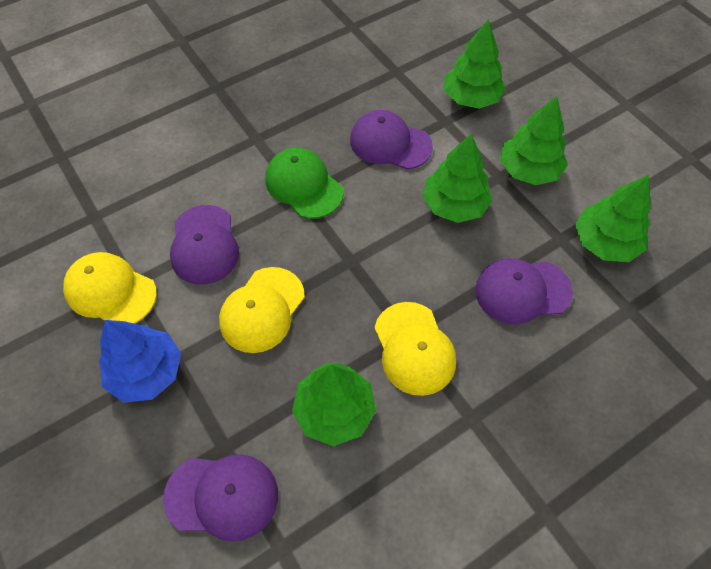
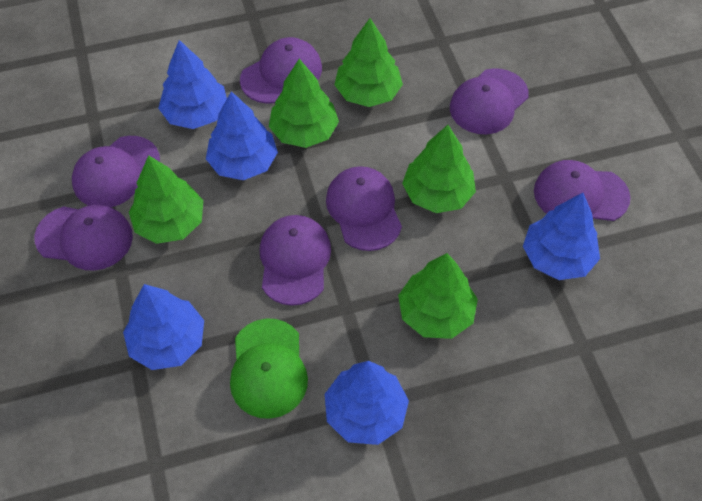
blue tree: [99,320,181,403] = 1 -> [123,284,204,370] [158,40,227,129] [206,91,278,180] [325,361,409,445] [523,193,600,280] = 5
purple cap: [163,455,278,542] [170,205,239,285] [350,110,433,170] [475,258,573,324] = 4 -> [34,205,133,271] [72,136,160,207] [240,37,322,104] [260,215,331,306] [326,166,402,251] [450,68,529,134] [534,160,630,221] = 7
yellow cap: [63,252,157,324] [219,267,305,353] [374,302,456,396] = 3 -> none = 0

